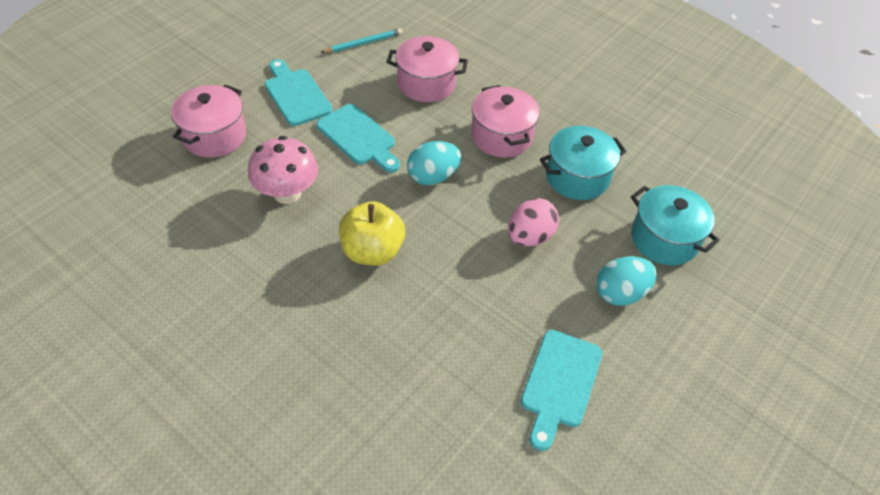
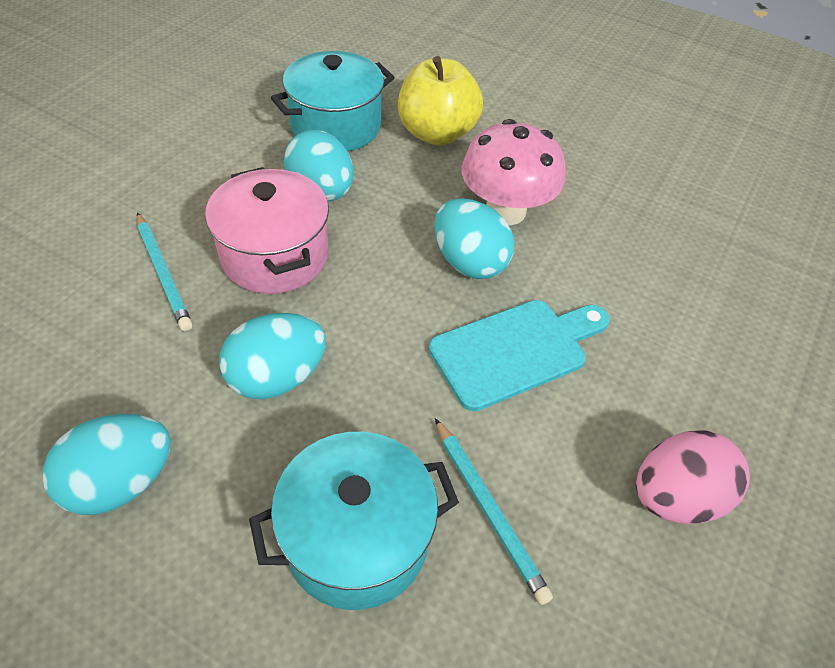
pink pot: [171,84,246,158] [387,36,468,102] [471,85,540,158] = 3 -> [205,167,329,294] = 1
turquoise cutting board: [265,59,333,126] [316,104,400,173] [521,330,602,451] = 3 -> [429,300,610,411] = 1
turquoise egg: [407,141,461,185] [596,256,657,306] = 2 -> [43,414,171,515] [219,313,326,399] [284,130,354,201] [434,198,514,279] = 4
turquoise pencil: [320,28,403,53] = 1 -> [137,212,193,331] [435,418,553,605] = 2

